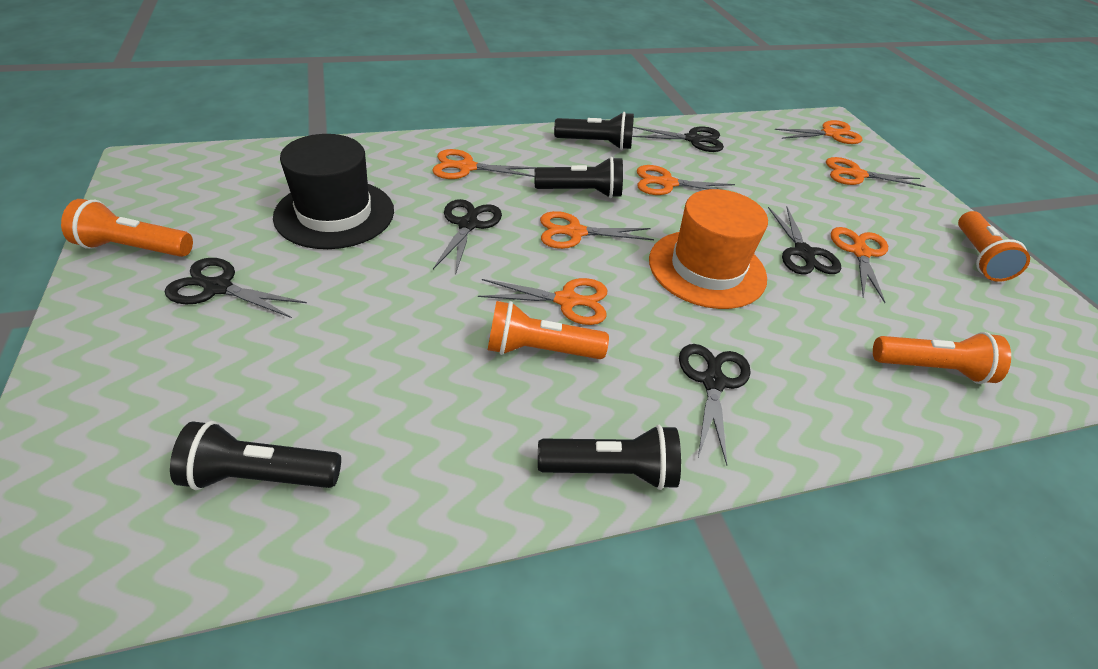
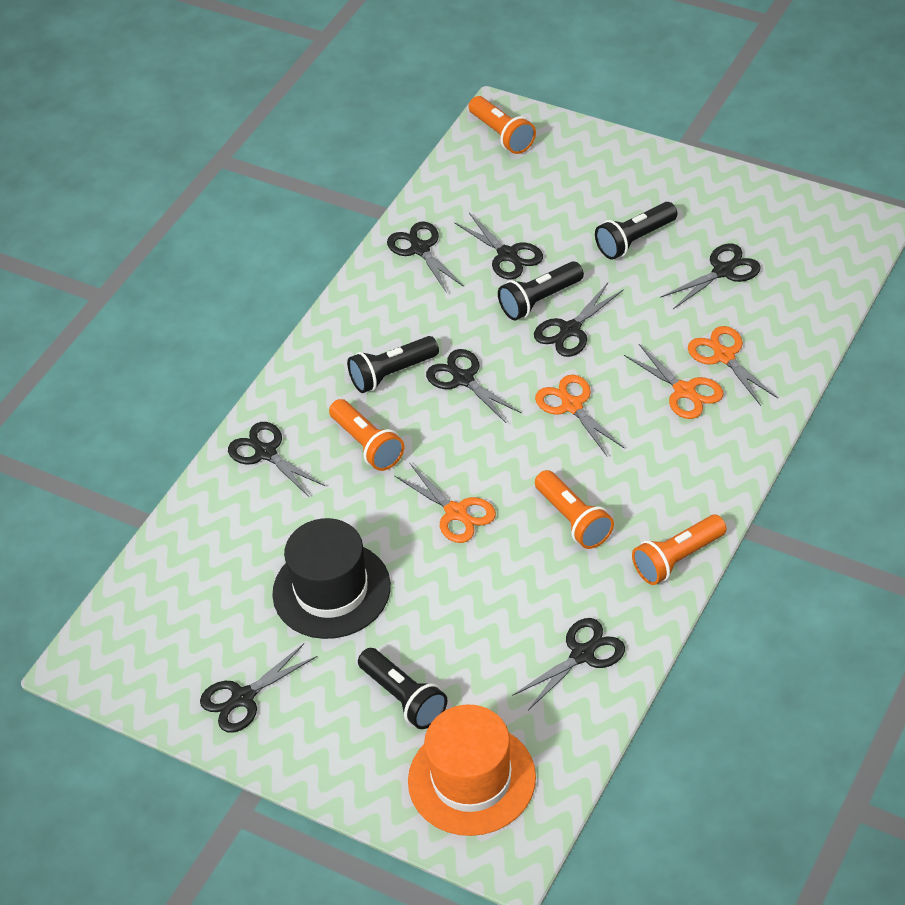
black scissors: [165,258,307,318] [433,199,502,272] [633,127,724,152] [679,344,751,466] [768,207,841,274] = 5 -> [200,644,317,733] [228,422,325,497] [387,221,464,293] [426,349,521,423] [455,213,543,280] [512,618,625,710] [534,283,624,357] [660,244,761,309] = 8
orange scissors: [432,149,537,179] [478,278,607,325] [540,211,654,249] [637,165,735,195] [775,120,863,144] [826,157,926,187] [831,227,888,303] = 7 -> [395,463,496,543] [535,374,625,456] [624,344,724,419] [688,326,778,406] = 4

